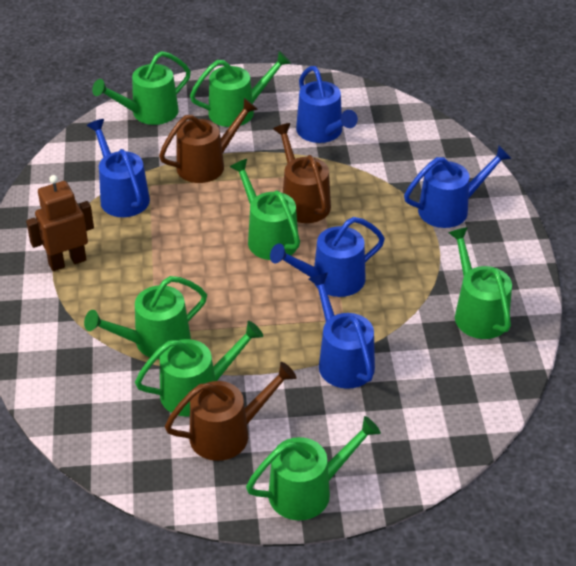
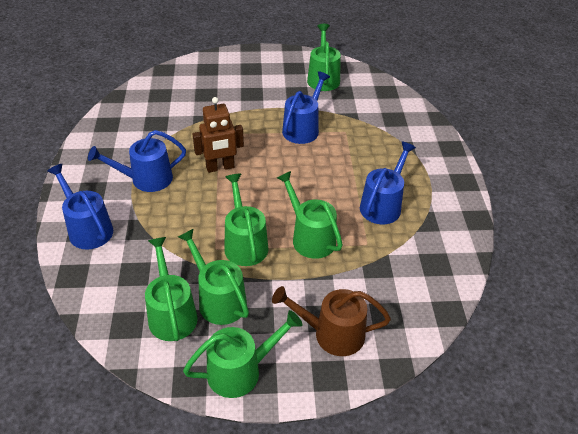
blue watering can: [87,119,150,217] [270,217,385,297] [296,66,358,143] [309,273,375,389] [404,145,512,228] = 5 -> [47,164,113,249] [88,130,186,192] [282,71,330,144] [360,142,416,224] = 4
brown watering can: [159,98,258,183] [165,362,297,461] [273,123,331,223] = 3 -> [272,286,391,356] = 1
green watering can: [84,276,207,359] [92,51,191,125] [135,321,263,417] [190,51,291,127] [230,159,300,260] [246,416,381,521] [448,227,512,339] = 7 -> [145,237,198,341] [178,228,249,325] [183,310,303,398] [224,174,268,266] [277,171,343,259] [307,24,341,91] = 6

